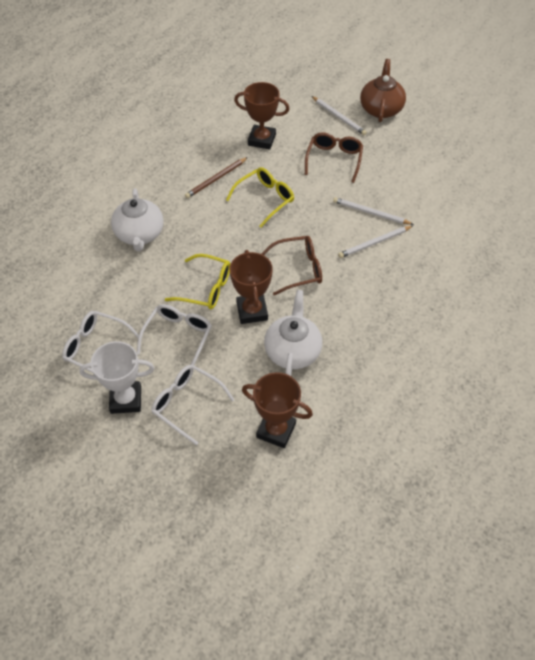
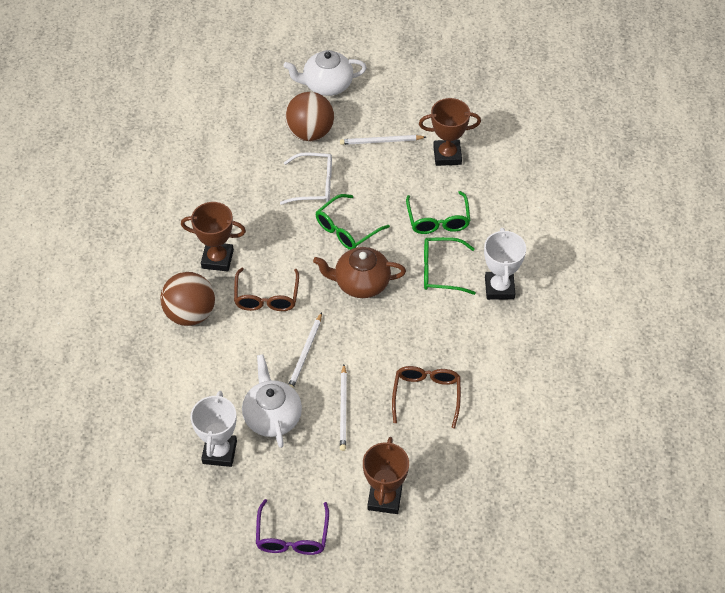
brown ball: none = 0 -> [160,272,215,326] [285,92,334,141] = 2
brown pencil: [185,157,248,198] = 1 -> none = 0
green glasses: none = 0 -> [316,194,390,250] [406,191,471,234] [424,237,476,295] = 3
purple glasses: none = 0 -> [256,499,329,555] = 1
white glasses: [62,311,139,374] [137,304,212,365] [151,365,234,445] = 3 -> [280,152,332,205] = 1
white trophy: [80,341,154,414] = 1 -> [190,391,237,467] [484,228,526,300] = 2
yellow glasses: [165,254,230,310] [226,167,294,227] = 2 -> none = 0

